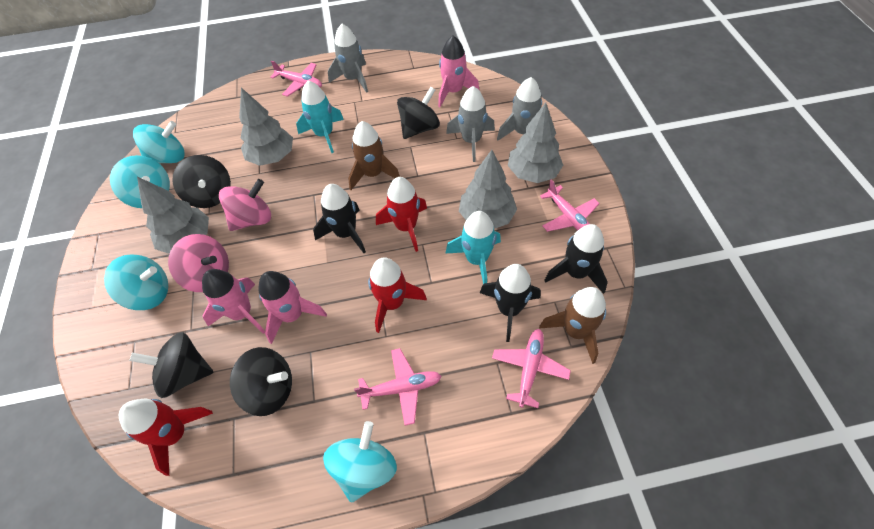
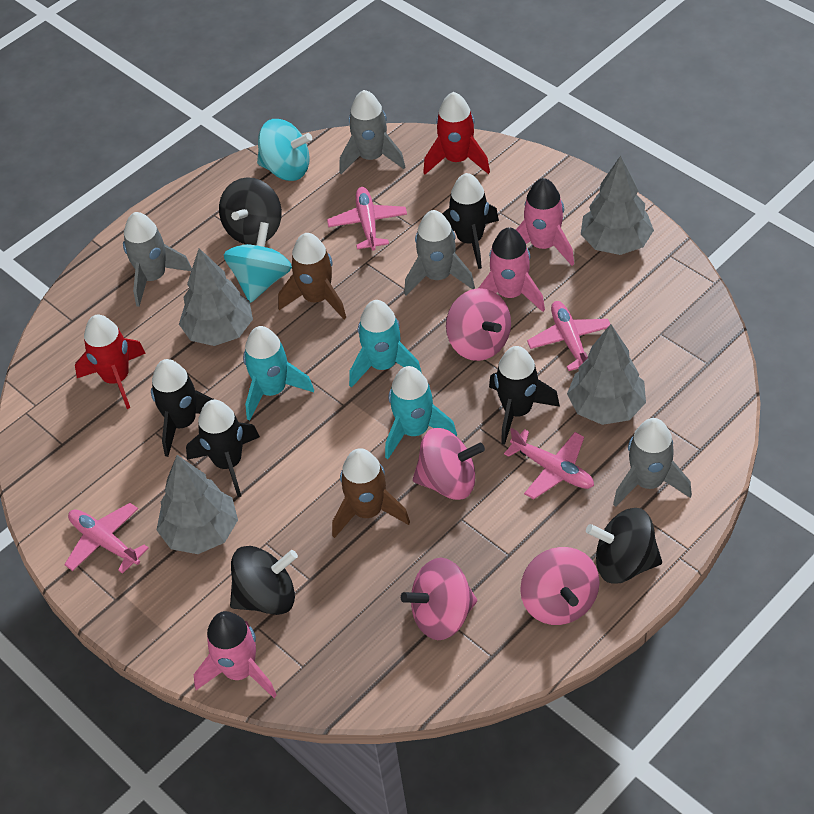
black rocket: [313,184,366,253] [480,264,541,342] [544,224,608,294] = 3 -> [151,359,215,457] [186,400,260,497] [442,173,499,269] [489,346,560,445] = 4
black spinning top: [129,332,213,398] [172,155,231,208] [230,347,292,416] [397,87,440,139] = 4 -> [219,177,282,245] [230,546,298,615] [586,508,662,584] = 3
grey rocket: [328,24,368,93] [446,86,495,162] [497,77,542,140] = 3 -> [123,212,192,307] [339,90,405,174] [404,210,475,296] [613,418,692,507] = 4
pink spinning top: [168,234,229,292] [219,179,271,231] = 2 -> [401,558,477,640] [413,428,485,500] [446,288,511,361] [520,547,600,625] = 4
red rocket: [119,399,213,476] [368,257,427,333] [376,177,427,252] = 3 -> [75,315,146,409] [423,92,490,174] = 2
turquoise rocket: [296,80,344,153] [446,211,501,284] = 2 -> [243,326,314,421] [349,300,422,388] [385,366,457,459] = 3
turquoise spinning top: [104,254,168,310] [110,155,170,208] [133,121,185,164] [323,421,397,502] = 4 -> [224,222,292,303] [257,119,312,181] = 2

